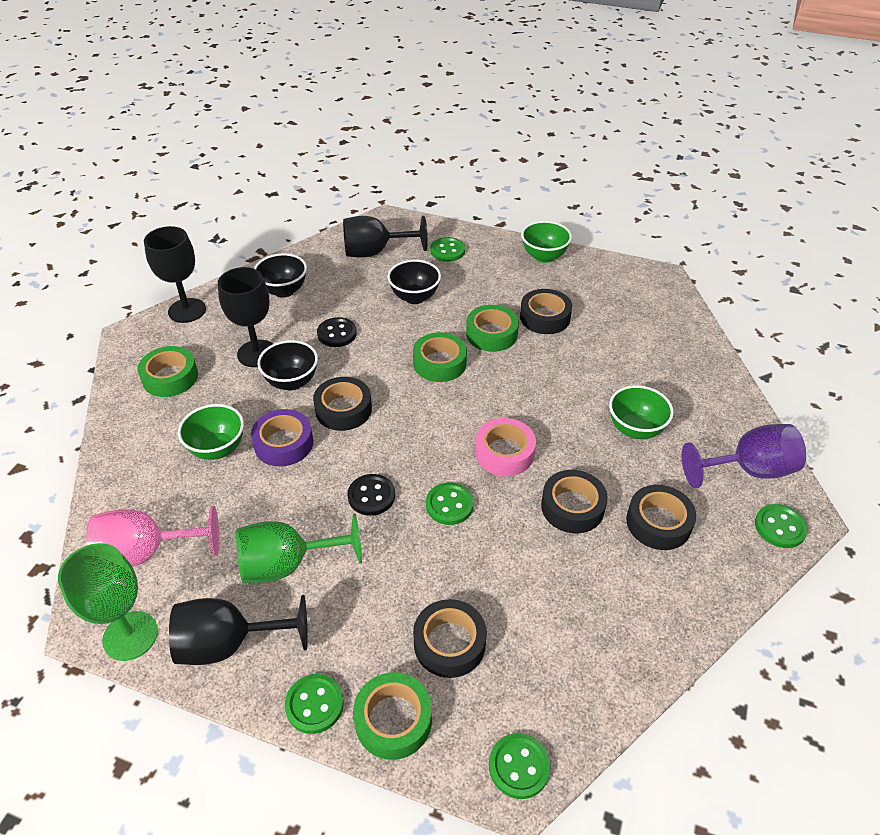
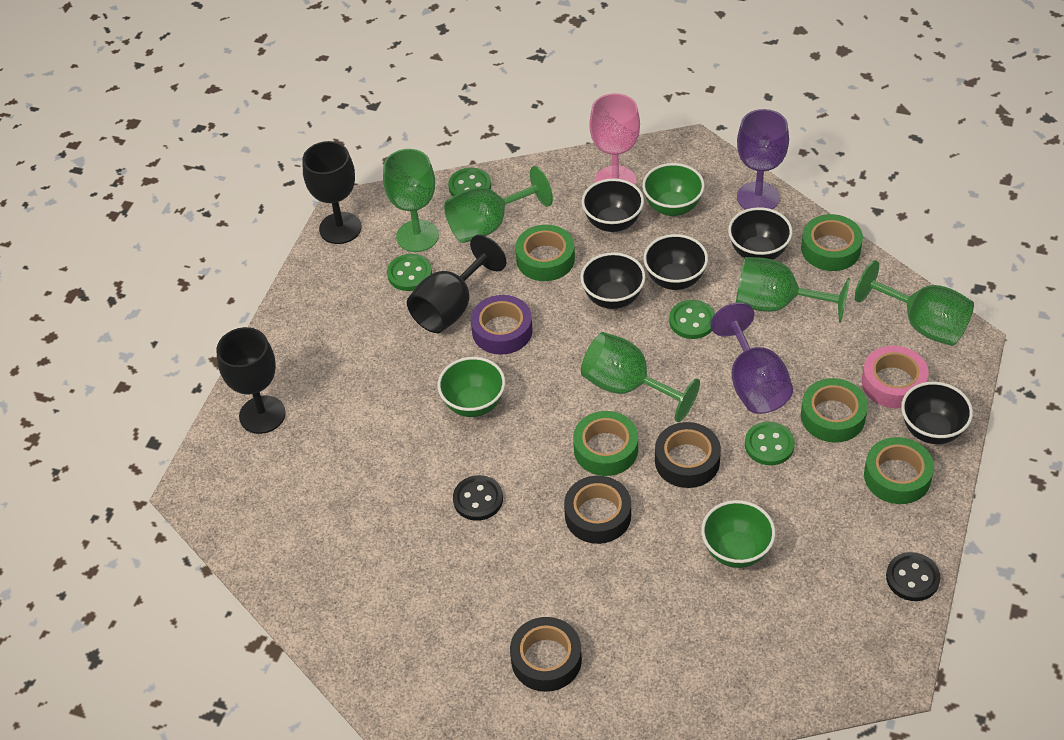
black bowl: [254,253,307,298] [258,340,318,391] [388,260,441,304] = 3 -> [580,252,646,309] [582,178,644,232] [643,234,708,290] [728,207,793,260] [901,382,973,444] = 5
black goblet: [144,226,206,323] [169,595,308,665] [218,267,273,367] [343,216,428,258] = 4 -> [216,327,286,434] [302,141,361,244] [407,235,506,333] = 3
black tape: [313,377,372,431] [413,599,487,678] [520,289,572,334] [541,470,608,533] [626,485,696,550] = 5 -> [510,617,582,692] [564,476,631,544] [655,422,721,488] = 3
green button: [285,674,344,734] [426,483,474,525] [430,237,465,262] [489,733,551,799] [755,504,808,548] = 5 -> [387,254,432,291] [448,168,491,196] [669,300,715,339] [745,422,795,465] = 4
green goblet: [58,543,158,661] [236,513,362,583] = 2 -> [383,149,439,252] [444,166,553,243] [581,332,700,422] [736,257,850,323] [855,260,974,346] = 5
green tape: [138,346,198,397] [353,672,432,760] [413,332,467,382] [466,305,519,352] = 4 -> [515,225,575,281] [573,411,638,476] [801,214,863,271] [801,378,868,442] [864,437,934,504] = 5
purple goblet: [681,424,806,488] = 1 -> [710,302,793,414] [737,109,789,210] = 2

